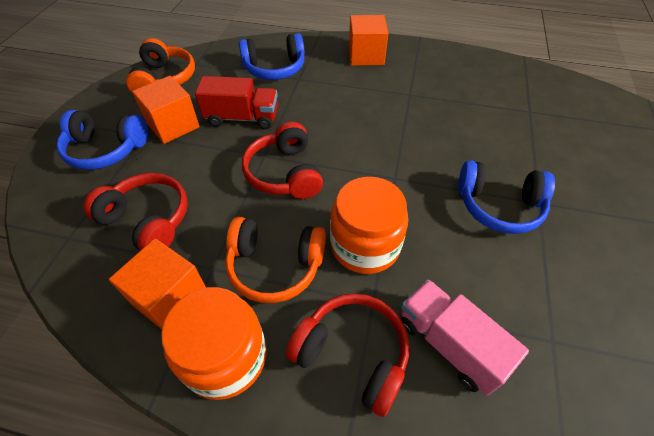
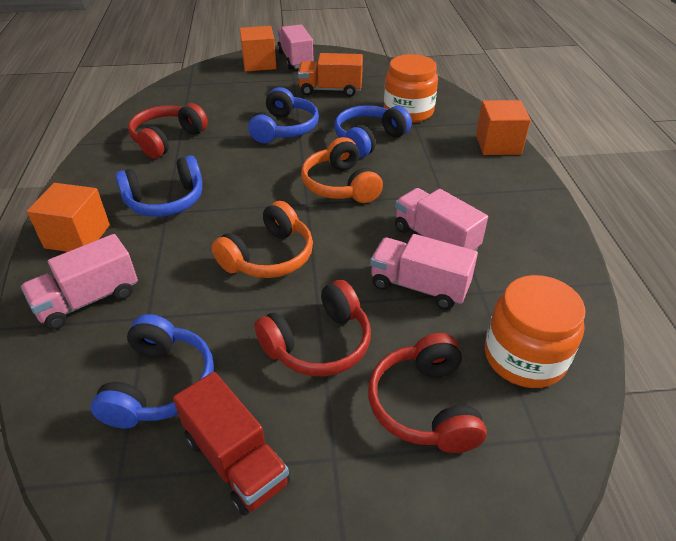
blue headphones: [56,110,148,170] [239,33,305,80] [458,160,555,234] = 3 -> [91,314,214,429] [115,155,202,217] [248,87,319,143] [334,105,412,158] = 4
orange truck: none = 0 -> [298,53,363,97] = 1
pink truck: [400,279,529,396] = 1 -> [21,234,138,330] [277,25,314,69] [370,234,478,310] [395,188,488,251] = 4

